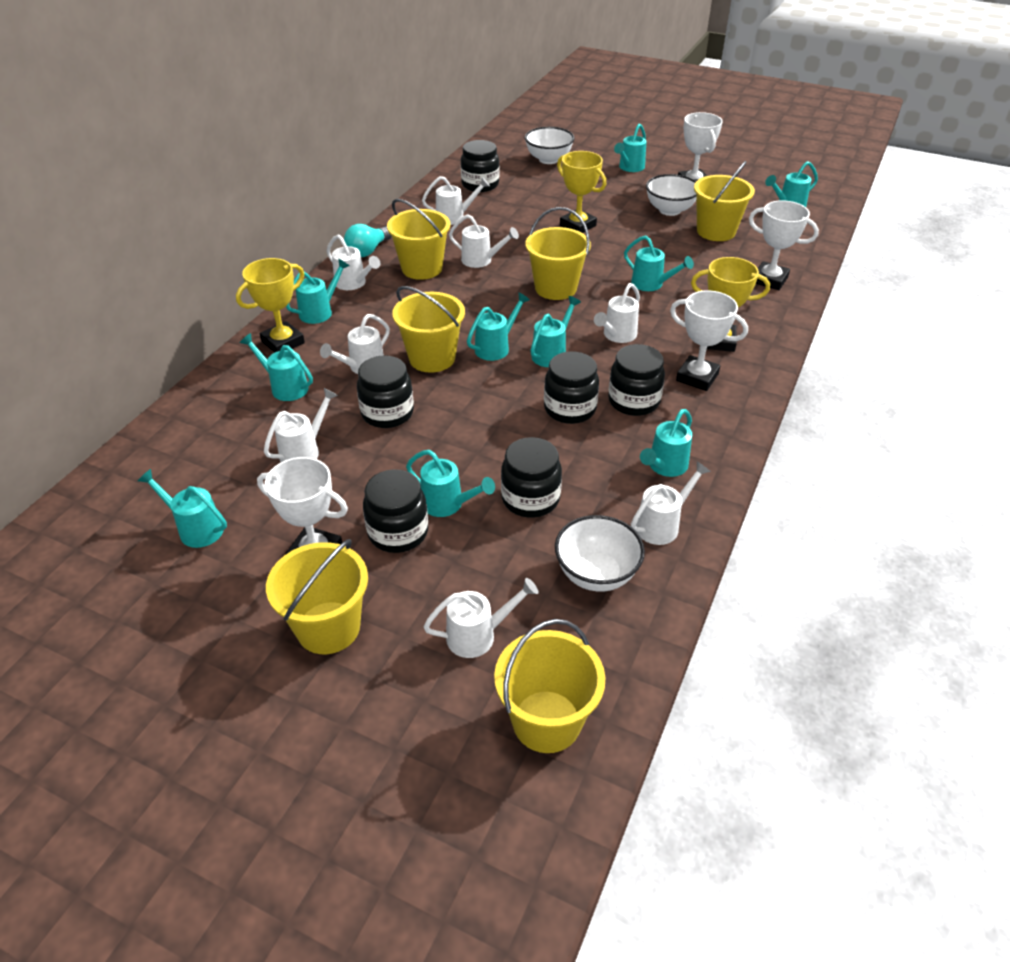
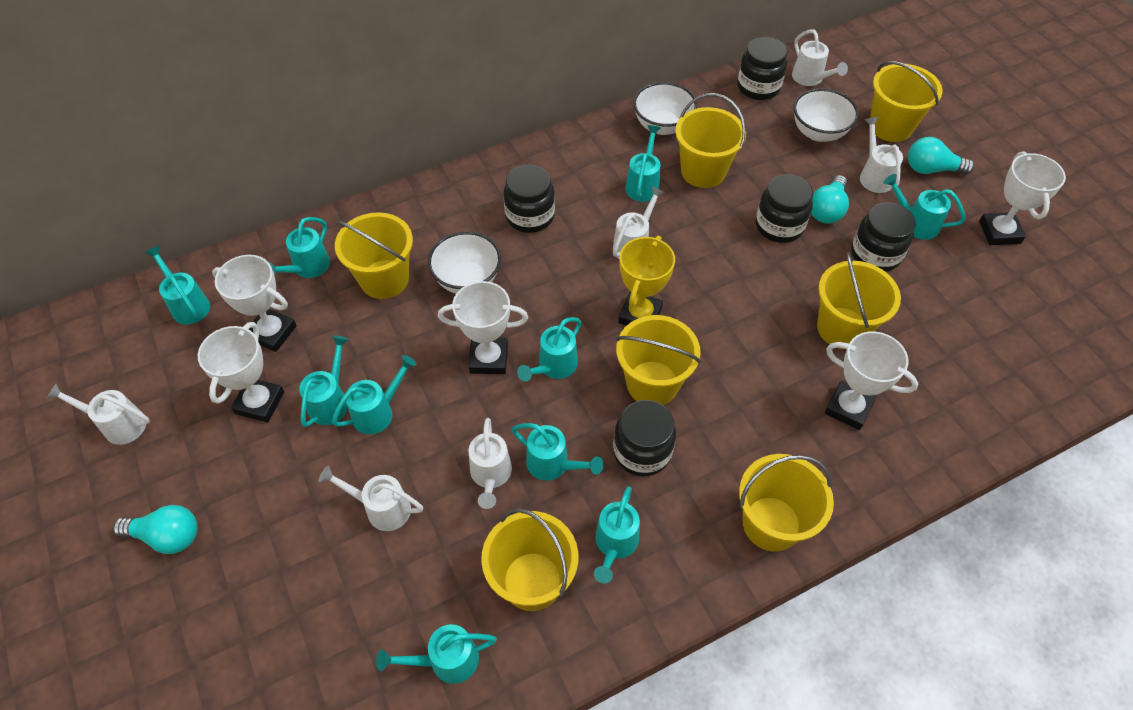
black jar: [357,356,414,428] [363,469,428,553] [461,140,499,192] [501,437,562,518] [544,351,599,424] [608,344,665,416] = 6 -> [504,164,555,233] [613,400,676,476] [737,37,788,100] [755,174,813,243] [851,202,916,272] = 5
turquoise light bulb: [344,224,392,257] = 1 -> [113,505,197,554] [811,175,849,224] [908,137,974,175] = 3
white trophy: [257,457,348,555] [670,290,748,391] [678,112,723,181] [749,200,819,290] = 4 -> [198,322,284,423] [212,255,296,352] [438,281,528,374] [825,331,919,430] [979,151,1066,245] = 5
white watering can: [264,388,338,462] [320,314,390,374] [326,234,381,290] [422,176,490,225] [423,578,539,658] [449,214,519,268] [594,283,640,343] [631,461,711,545] = 8 -> [47,384,150,445] [319,466,423,531] [468,418,512,509] [613,186,665,260] [792,29,848,86] [860,117,903,193] = 6
yellow bucket: [266,539,368,654] [387,199,451,280] [392,286,465,373] [494,619,606,753] [525,207,591,300] [694,161,755,241] = 6 -> [335,212,413,299] [481,508,578,611] [616,315,701,405] [675,93,746,188] [739,454,834,552] [817,252,901,349] [869,61,943,142] = 7
yellow trophy: [236,258,305,353] [557,151,606,233] [691,257,770,352] = 3 -> [618,236,675,326] = 1

